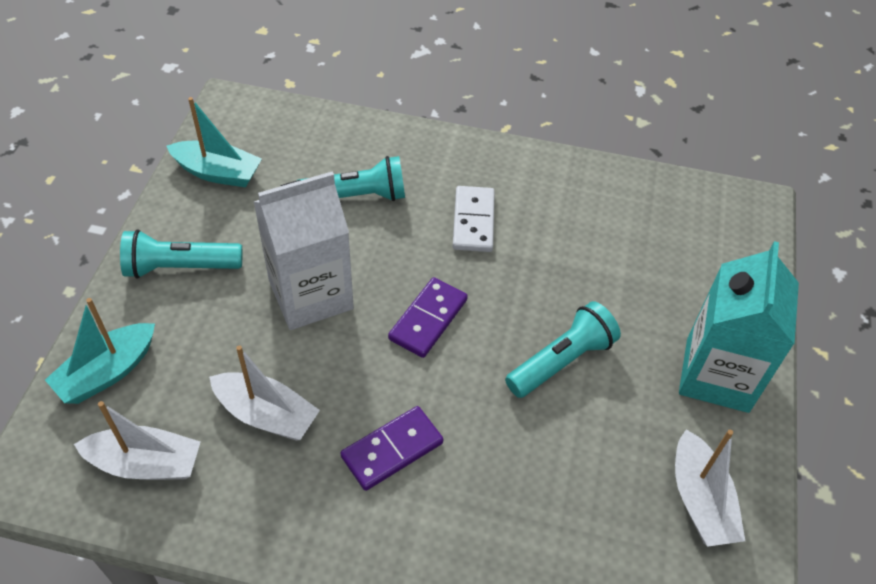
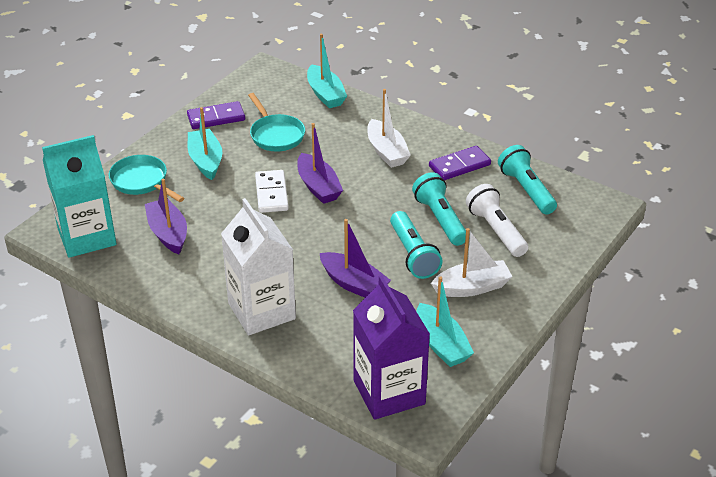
purple boat: none = 0 -> [145,179,187,254] [297,123,343,204] [320,219,391,298] = 3
purple carton: none = 0 -> [353,275,430,420] = 1
turquoise boat: [45,298,155,404] [166,97,262,187] = 2 -> [188,107,223,180] [307,34,347,108] [416,276,474,367] = 3
turquoise pan: none = 0 -> [109,155,184,202] [248,93,305,151] = 2
white boat: [74,401,201,480] [209,345,320,441] [675,430,745,547] = 3 -> [367,89,411,168] [431,228,513,297] = 2
white flashlight: none = 0 -> [466,184,528,257] = 1

